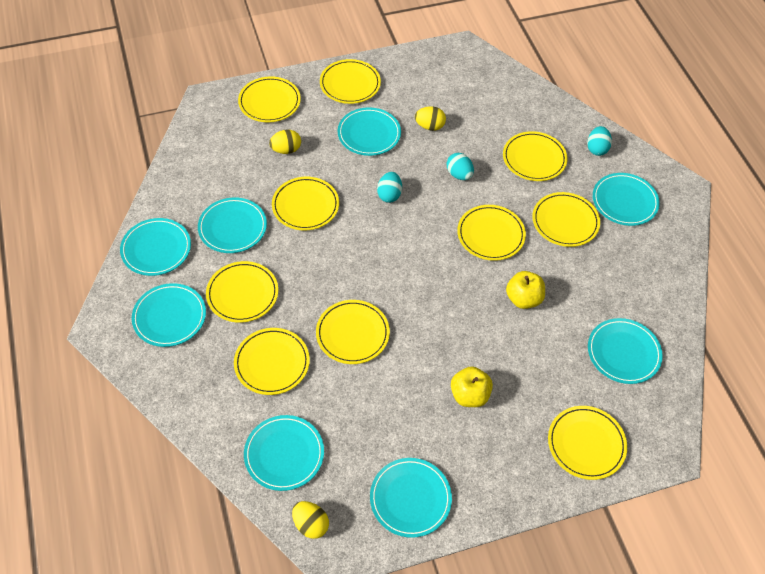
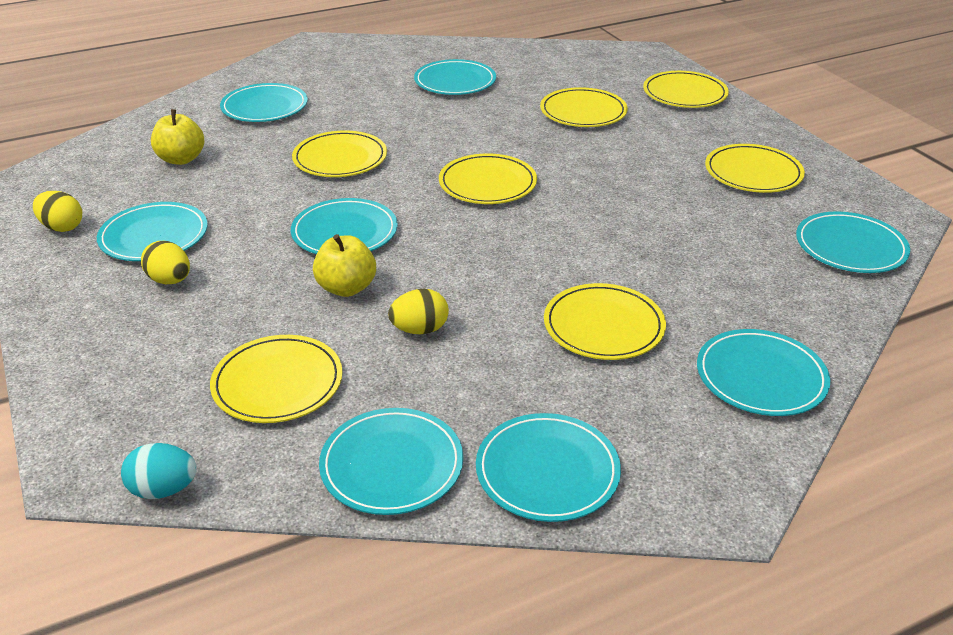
turquoise egg: [377,172,402,203] [446,153,474,180] [587,126,612,156] = 3 -> [121,443,197,499] = 1
yellow plate: [206,261,278,323] [234,328,310,395] [238,76,301,122] [272,177,339,230] [316,300,390,364] [320,59,381,104] [457,205,526,261] [503,131,568,181] [532,192,600,247] [548,406,627,480] = 10 -> [210,335,343,423] [292,131,387,177] [439,154,537,204] [540,87,628,127] [544,283,666,360] [643,71,729,108] [705,144,805,193] = 7

